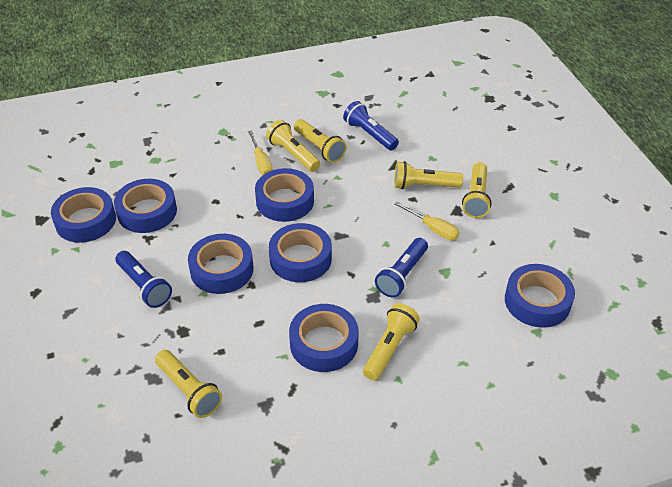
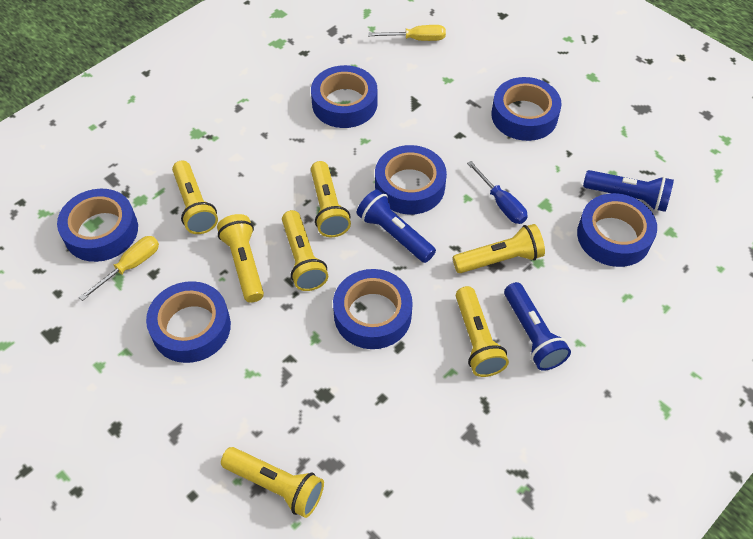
blue screwdriver: none = 0 -> [467,161,528,224] = 1
yellow flashlight: [155,350,222,418] [266,120,320,172] [294,119,347,163] [363,303,420,381] [394,161,463,189] [462,162,492,218] = 6 -> [172,160,218,234] [217,214,264,302] [221,447,324,518] [282,210,328,291] [311,161,351,237] [453,224,545,273] [456,286,509,377] = 7

